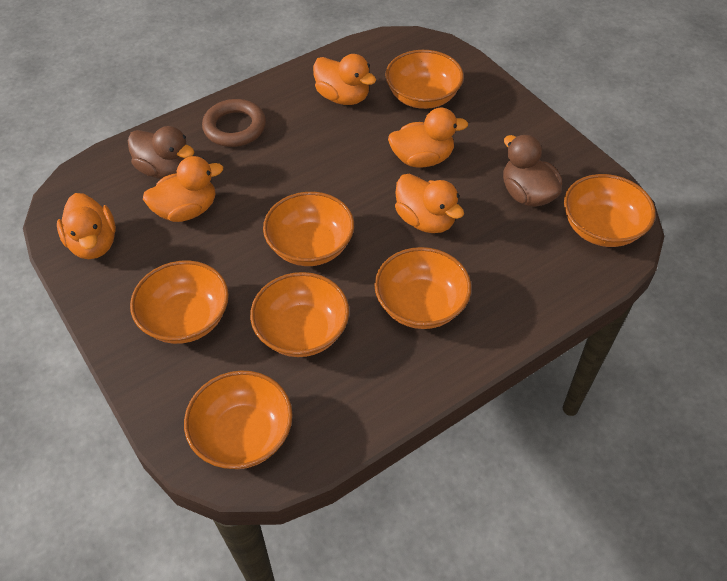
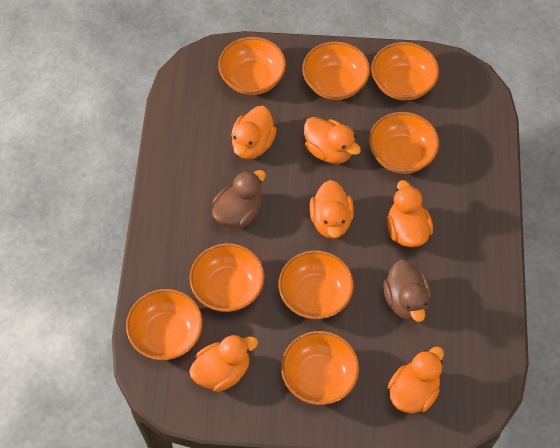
brown ring: [202,99,266,147] = 1 -> none = 0
orange bowl: [130,260,229,344] [184,371,293,469] [250,272,349,357] [263,192,354,266] [374,247,471,329] [385,50,464,109] [564,174,656,247] = 7 -> [126,289,203,360] [189,243,265,312] [218,37,286,95] [279,250,354,319] [281,331,359,405] [302,41,370,100] [369,112,439,174] [371,42,439,100] = 8
orange duck: [57,193,116,259] [143,156,223,222] [313,54,376,105] [388,108,468,168] [395,174,464,233] = 5 -> [189,335,258,392] [231,106,277,159] [304,117,361,164] [309,180,354,239] [387,180,433,247] [388,346,444,413] = 6

